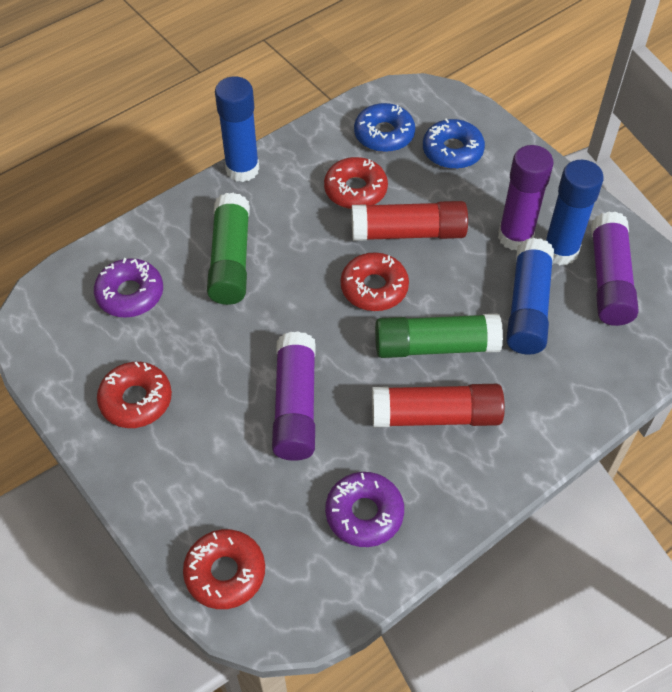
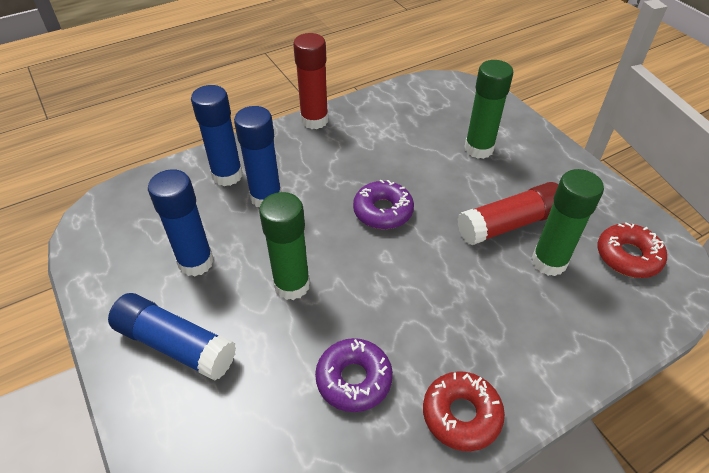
blue donut: [354,103,415,152] [423,118,485,169] = 2 -> none = 0
blue glue stick: [215,76,259,182] [506,238,554,355] [545,160,604,265] = 3 -> [108,293,236,381] [148,169,214,276] [191,85,243,186] [234,106,282,207] = 4
green glue stick: [207,193,250,305] [375,313,503,358] = 2 -> [259,192,310,300] [464,60,513,159] [531,169,604,276] = 3
purple glue stick: [272,331,316,461] [498,145,554,250] [591,211,639,326] = 3 -> none = 0
red donut: [97,362,172,428] [183,529,265,609] [324,157,388,209] [341,252,409,311] = 4 -> [423,371,505,451] [597,223,667,278] = 2

